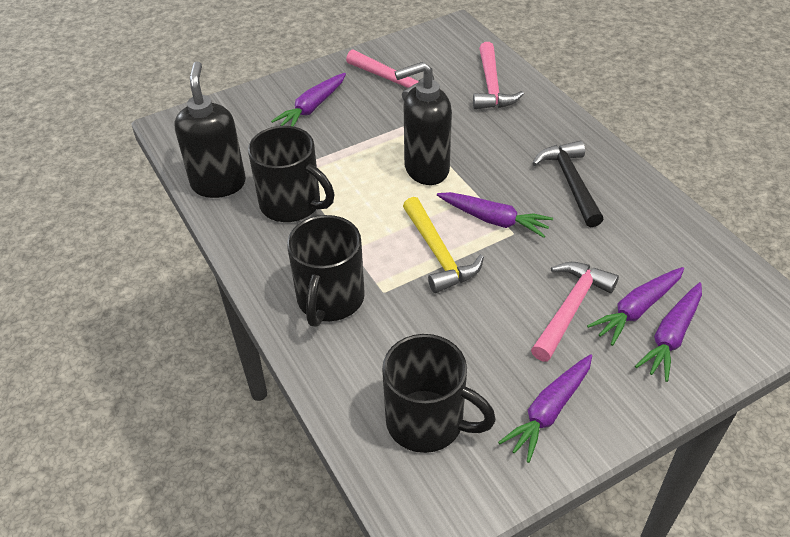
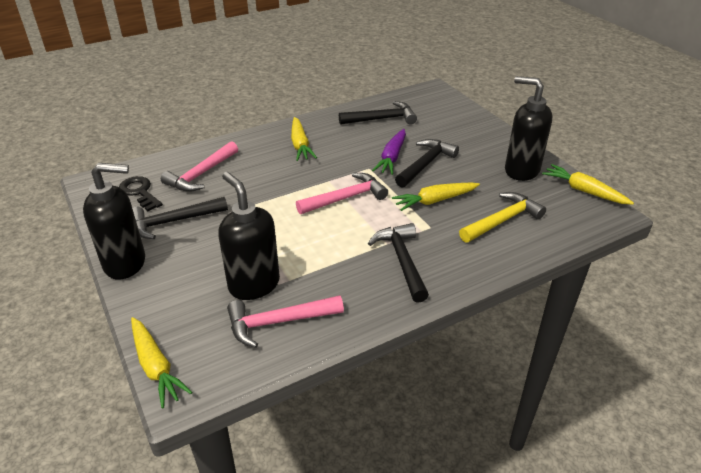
black hammer: [532,141,604,227] = 1 -> [132,197,228,239] [339,101,417,125] [368,223,429,303] [395,139,459,188] = 4
black key: none = 0 -> [119,176,163,211] = 1
black mug: [248,126,334,222] [287,215,365,327] [382,334,496,453] = 3 -> none = 0
black soap dispenser: [174,61,246,198] [395,62,452,185] = 2 -> [83,163,145,280] [218,172,280,300] [505,76,552,181] = 3
purple carrot: [271,73,346,126] [437,192,553,238] [498,354,592,463] [587,267,684,346] [635,282,702,382] = 5 -> [372,129,406,175] = 1
yellow carrot: none = 0 -> [131,317,192,408] [291,117,317,161] [392,182,480,211] [542,164,634,205] = 4

